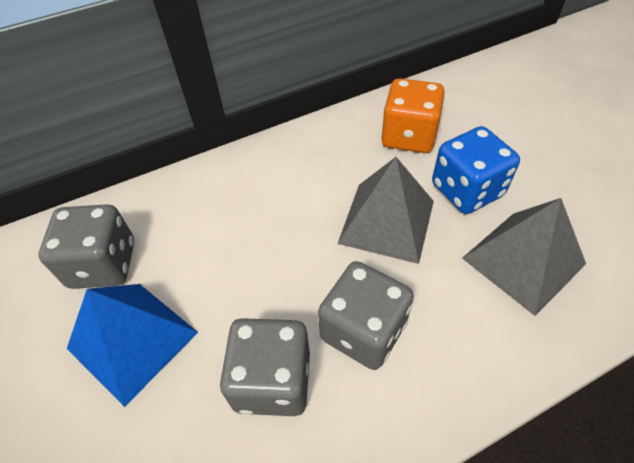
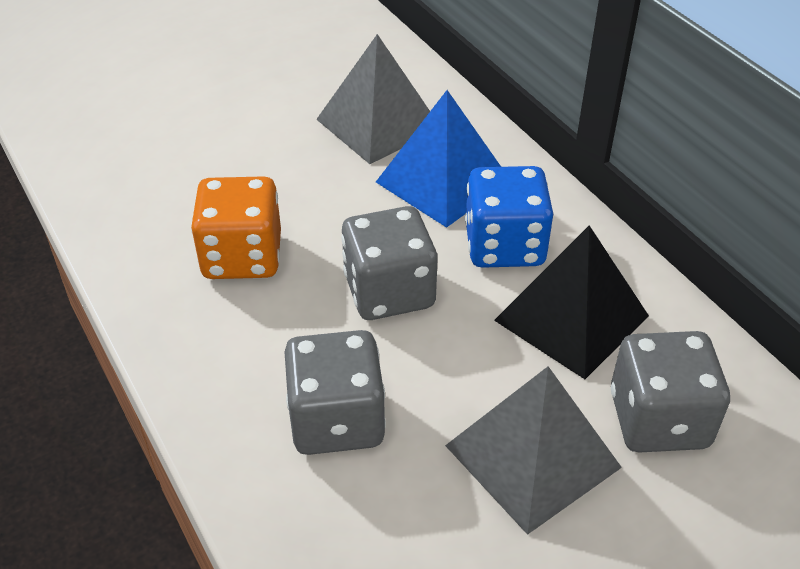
black pyramid: none = 0 -> [494,226,649,379] = 1

